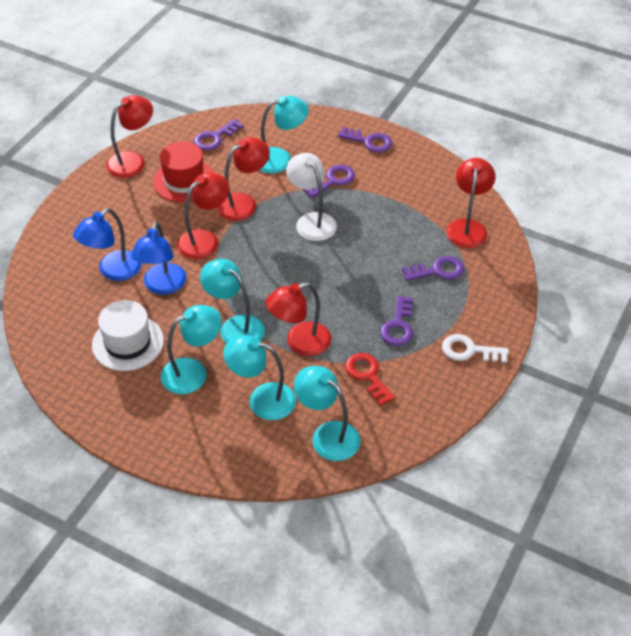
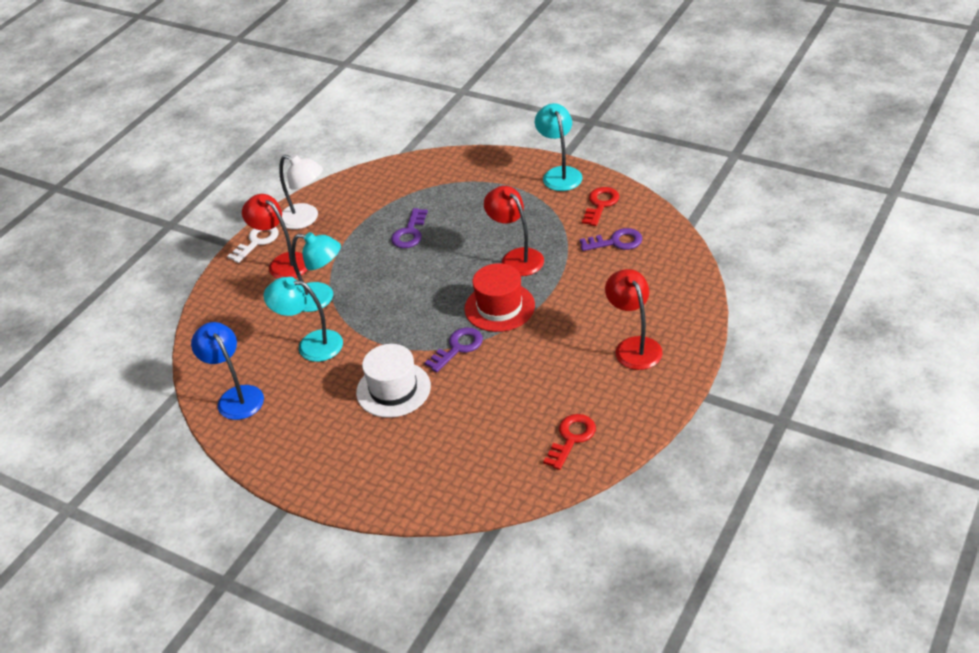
blue lamp: [73,208,142,281] [131,222,186,295] = 2 -> [191,322,264,420] = 1
purple key: [194,119,243,151] [303,165,355,198] [338,127,393,153] [380,295,413,346] [402,256,464,281] = 5 -> [391,208,428,248] [425,327,483,372] [580,228,642,251] = 3
red key: [345,353,395,406] = 1 -> [543,414,596,470] [582,187,619,226] = 2
red lamp: [106,95,153,178] [177,172,229,259] [216,137,270,221] [265,282,331,356] [446,158,496,248] = 5 -> [242,194,308,279] [484,186,544,276] [605,269,663,370] = 3
turquoise lamp: [161,305,222,394] [200,259,265,344] [223,335,296,420] [260,96,309,173] [294,366,360,461] = 5 -> [264,277,343,362] [291,232,341,312] [535,103,583,191] = 3

